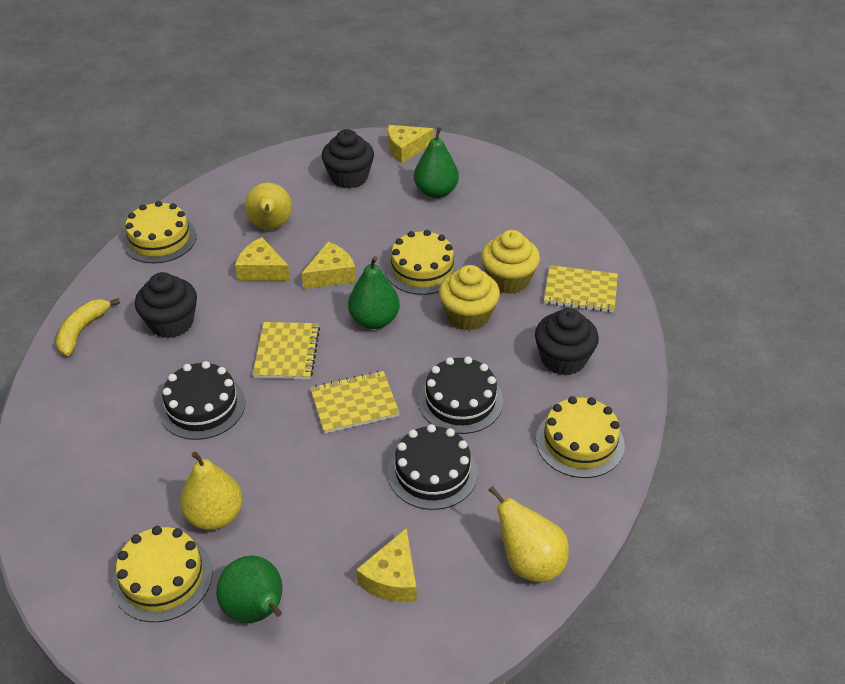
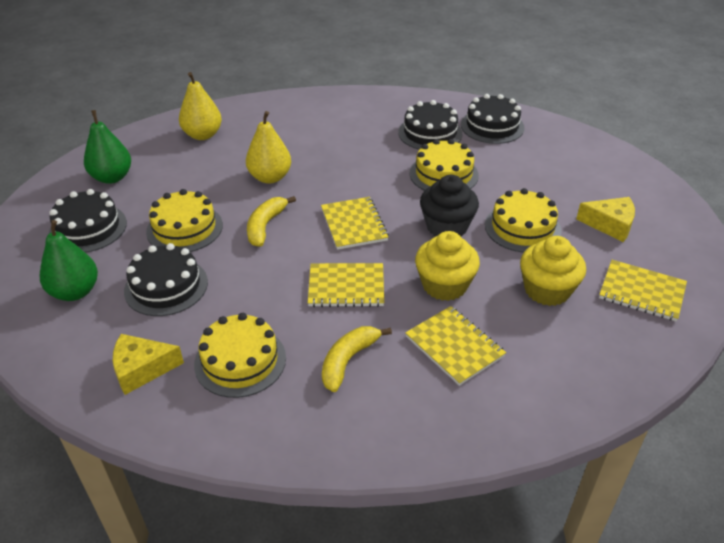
black cake: [159,361,245,440] [387,424,478,510] [418,356,503,434] = 3 -> [49,189,127,253] [124,243,208,316] [398,100,462,150] [461,94,525,144] = 4
black cupcake: [135,272,197,338] [322,129,374,188] [535,308,599,376] = 3 -> [420,175,479,236] = 1
green pear: [216,555,282,623] [348,256,400,329] [414,127,459,198] = 3 -> [40,220,98,301] [84,110,131,184] = 2
yellow banana: [56,298,120,356] = 1 -> [247,196,296,247] [322,326,392,392] = 2
yellow cheese: [235,237,290,281] [302,242,356,289] [356,528,417,602] [388,125,434,163] = 4 -> [113,334,184,395] [576,197,635,242] = 2
yellow notebook: [252,322,320,379] [310,371,400,434] [544,265,618,313] = 3 -> [308,263,384,307] [321,197,389,250] [405,306,506,386] [599,260,687,321] = 4
yellow pear: [180,451,243,530] [245,183,292,230] [489,486,569,583] = 3 -> [179,72,222,140] [246,111,291,184] = 2

